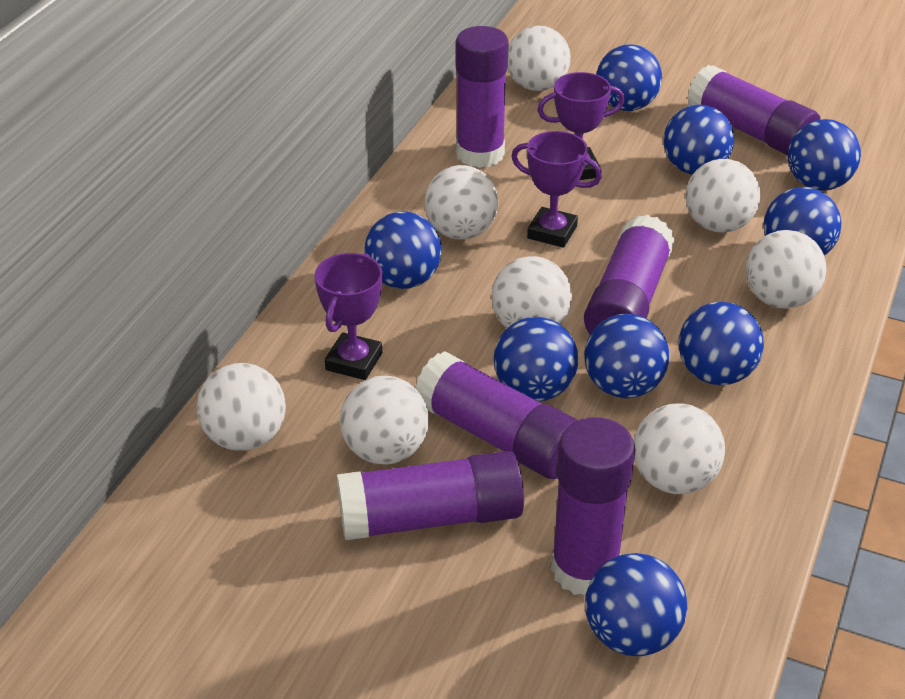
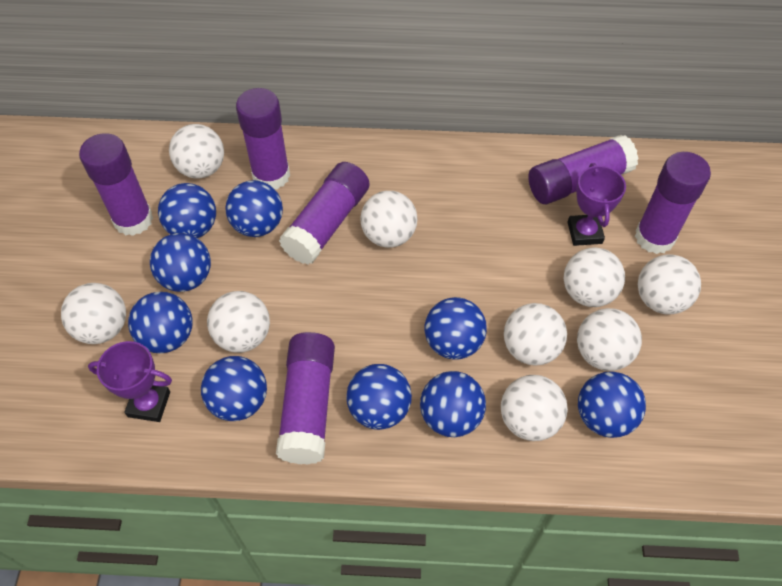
purple trophy: [314,253,382,380] [511,131,602,248] [537,72,625,180] = 3 -> [88,341,172,422] [568,163,626,246] = 2
white ball: [197,363,286,451] [340,376,429,465] [424,165,498,240] [491,256,572,328] [508,26,571,91] [634,403,725,494] [685,159,761,233] [745,230,826,309] = 8 -> [61,283,126,344] [169,124,224,179] [207,291,270,353] [360,191,418,248] [501,375,568,441] [504,303,567,366] [564,248,625,307] [577,308,642,371] [638,254,701,314] = 9

